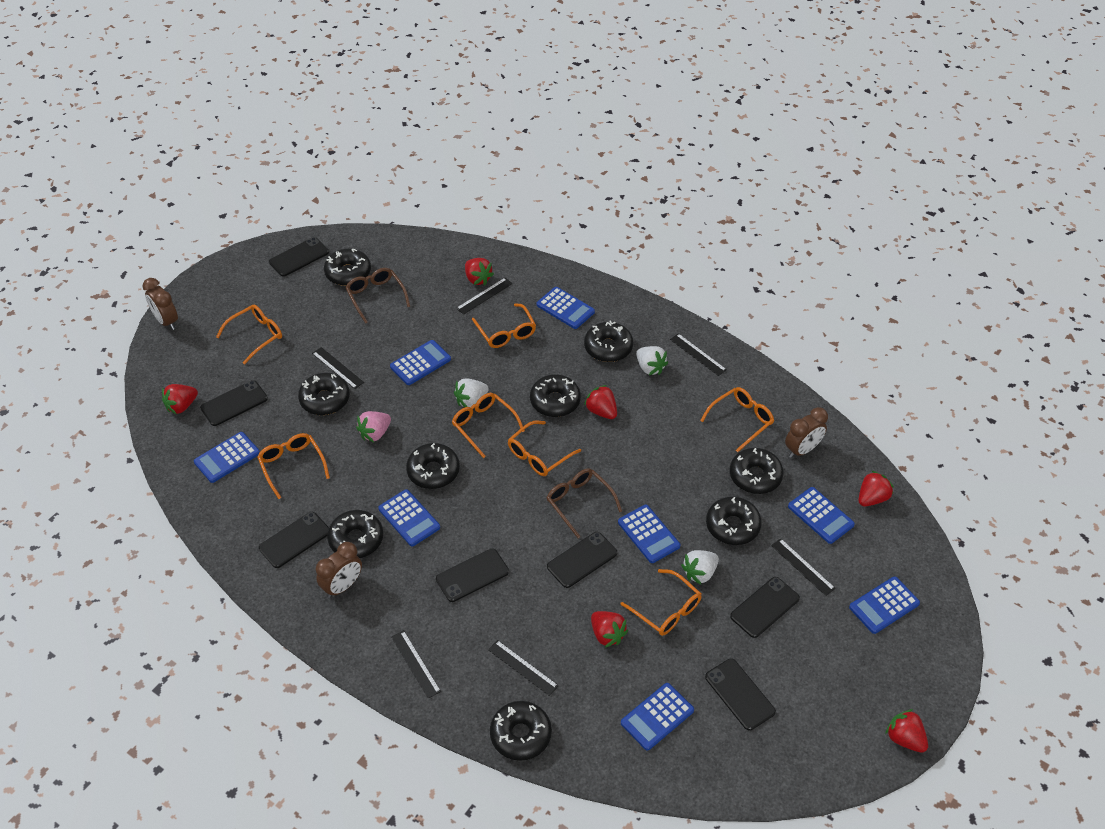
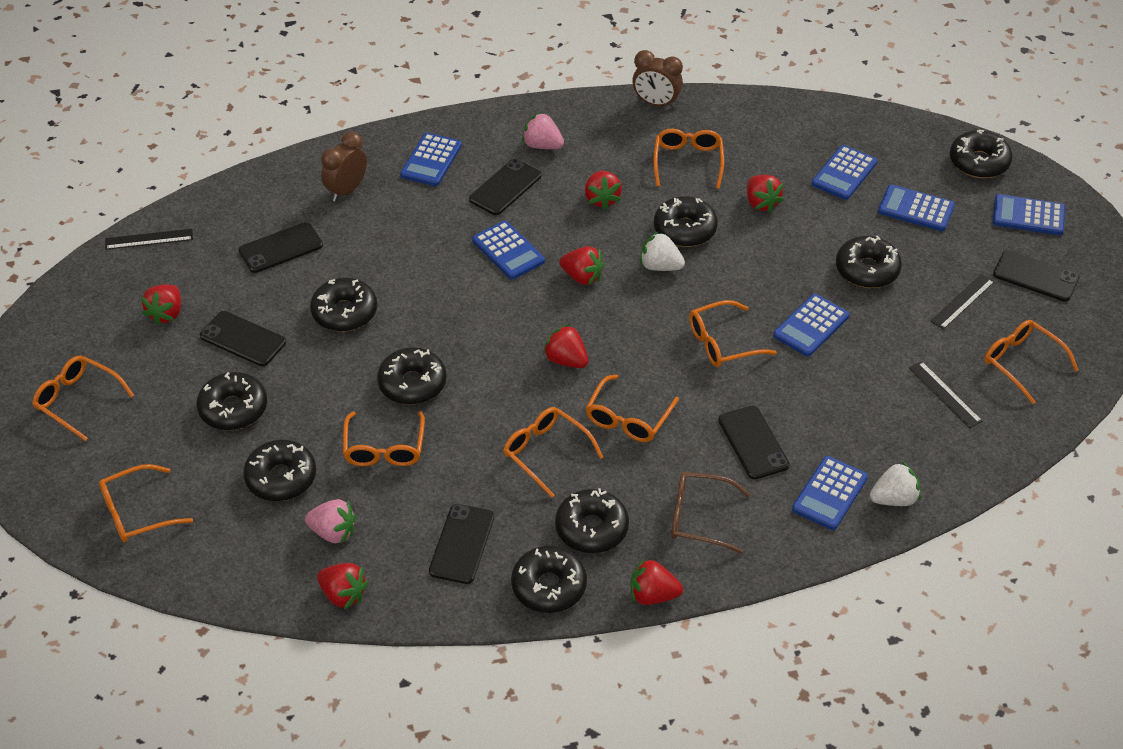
black phone: [200,380,268,426] [259,512,329,568] [269,237,329,277] [436,549,509,602] [547,532,617,588] [705,659,776,731] [730,577,800,638] = 7 -> [200,311,286,366] [238,222,323,273] [429,504,494,584] [469,159,542,215] [718,405,790,479] [993,250,1079,302] = 6
black ruler: [312,347,364,389] [392,630,441,699] [456,278,512,315] [488,640,559,696] [670,333,727,376] [771,538,835,596] = 6 -> [105,229,193,250] [909,361,983,428] [930,274,995,330] = 3
blue calculator: [194,432,260,483] [378,489,440,546] [390,340,451,385] [537,287,595,329] [618,505,680,563] [621,683,694,751] [788,487,855,544] [849,576,920,634] = 8 -> [400,133,462,186] [472,221,545,280] [773,294,849,357] [792,456,868,530] [812,145,877,200] [878,185,955,231] [993,194,1065,235] = 7
brown clock: [142,278,178,330] [316,542,362,598] [785,407,828,458] = 3 -> [321,132,367,202] [632,50,683,108] = 2
brown glasses: [345,268,410,324] [547,468,622,538] = 2 -> [671,472,751,554] = 1
orange glasses: [216,305,282,365] [257,433,330,499] [452,393,525,458] [472,303,536,348] [508,421,581,476] [620,569,701,636] [700,387,774,452] = 7 -> [32,356,134,441] [99,464,193,543] [343,411,425,466] [503,407,603,498] [586,375,679,442] [653,129,724,189] [689,300,777,367] [984,320,1079,404] = 8
pink strawberry: [356,411,391,442] = 1 -> [305,499,356,544] [522,112,564,149] = 2
red strawberry: [162,384,198,415] [465,258,494,285] [584,385,617,419] [591,611,628,648] [859,471,894,507] [885,709,928,753] = 6 -> [141,284,181,325] [317,563,368,610] [543,324,589,368] [559,246,604,285] [585,171,622,210] [630,559,683,605] [747,175,784,213] = 7
white strawberry: [454,378,489,407] [636,346,668,375] [681,550,719,585] = 3 -> [640,231,685,271] [870,462,921,506] = 2

